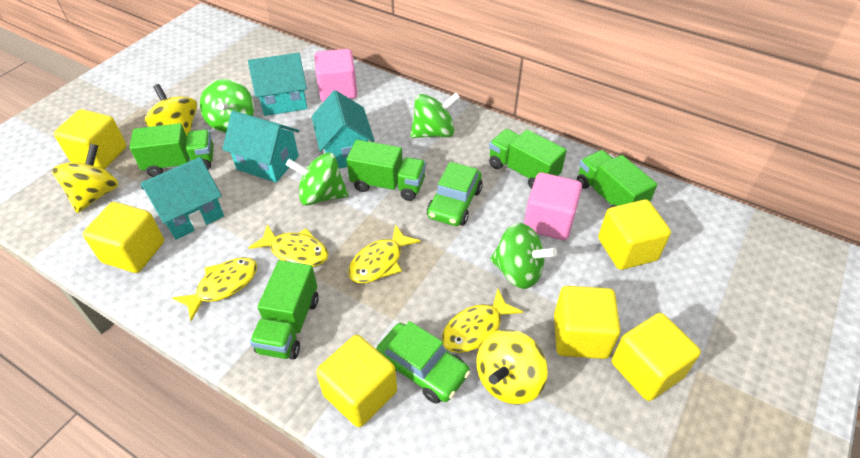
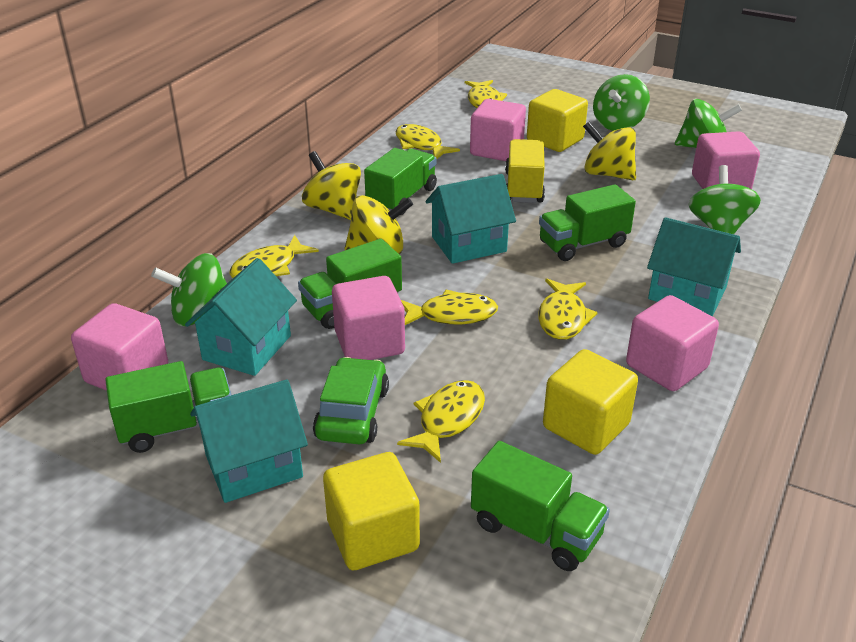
green car: [376,321,471,404] [427,162,483,226] = 2 -> [313,357,389,444] = 1
pink cube: [314,49,357,102] [524,172,582,241] = 2 -> [71,303,168,391] [332,276,405,360] [470,99,526,161] [626,295,719,391] [692,131,760,189] = 5
yellow cube: [54,109,127,169] [83,202,164,273] [316,335,397,427] [554,286,621,359] [598,200,671,270] [612,313,701,401] = 6 -> [323,452,420,570] [527,89,588,152] [543,349,638,455] = 3
yellow fish: [172,257,257,321] [248,224,329,267] [348,224,420,283] [442,289,523,353] = 4 -> [229,235,319,278] [395,124,460,159] [397,380,485,463] [401,290,498,325] [465,80,507,108] [538,279,598,340] = 6
yellow truck: none = 0 -> [505,139,545,203] = 1

